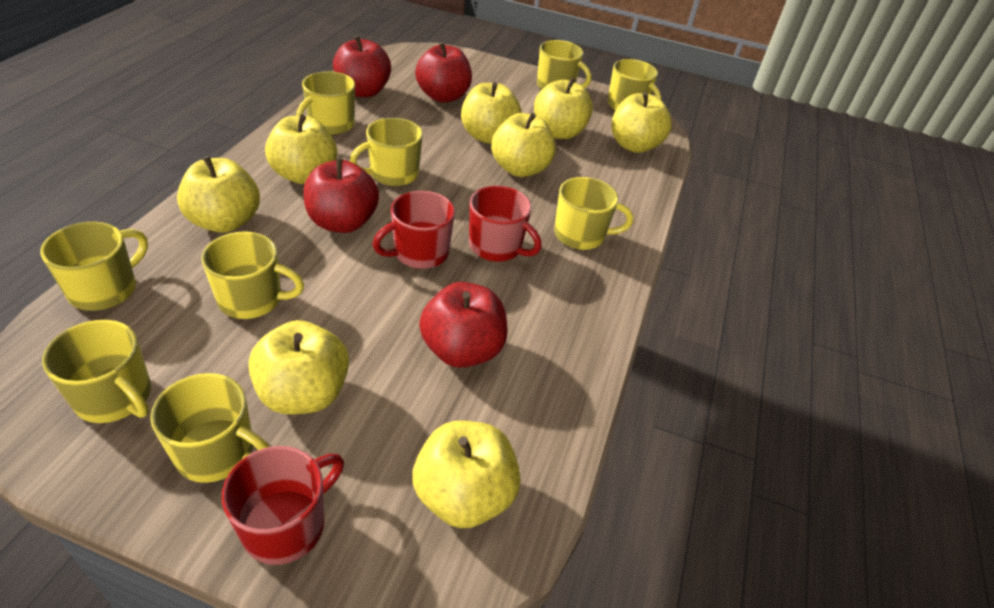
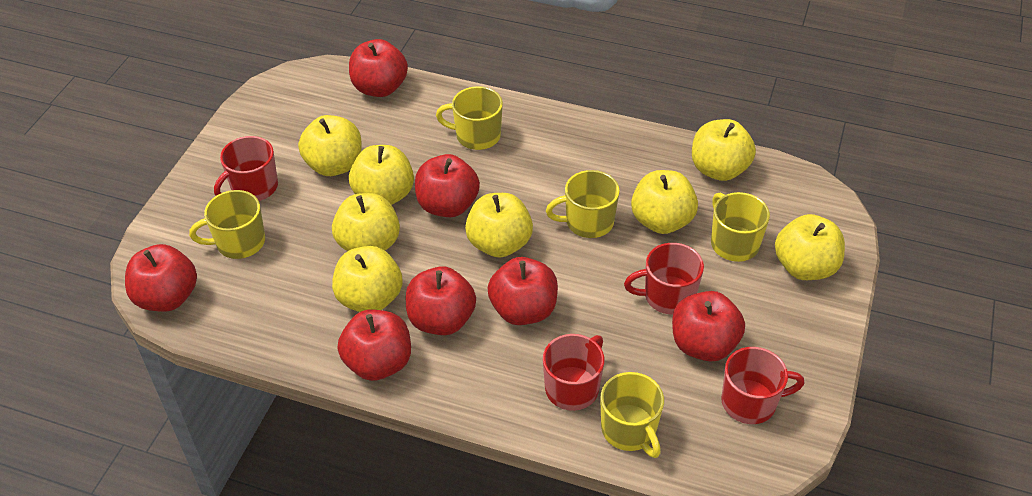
red apple: [303,158,379,233] [333,35,391,97] [415,42,472,103] [419,282,508,368] = 4 -> [125,244,197,312] [338,310,411,381] [349,39,408,97] [406,266,476,335] [415,154,480,217] [488,257,558,325] [672,291,745,361] = 7
red mug: [222,446,344,565] [372,191,455,269] [469,186,542,262] = 3 -> [214,136,278,201] [543,334,605,411] [624,243,704,314] [721,347,804,424] = 4
yellow mug: [40,222,148,311] [42,320,151,423] [150,373,270,483] [201,231,304,319] [296,71,355,135] [350,118,423,186] [537,40,591,89] [554,177,633,250] [607,59,661,110] = 9 -> [189,190,265,259] [436,86,503,150] [546,170,620,238] [601,372,664,458] [711,192,770,262] = 5

